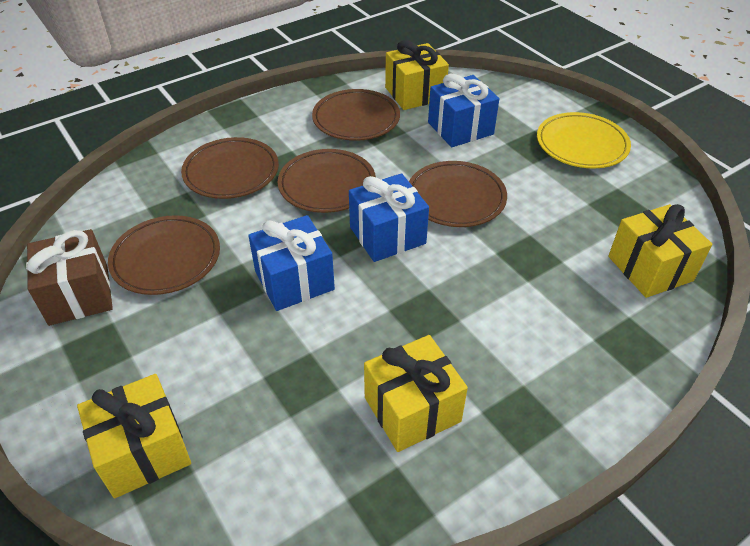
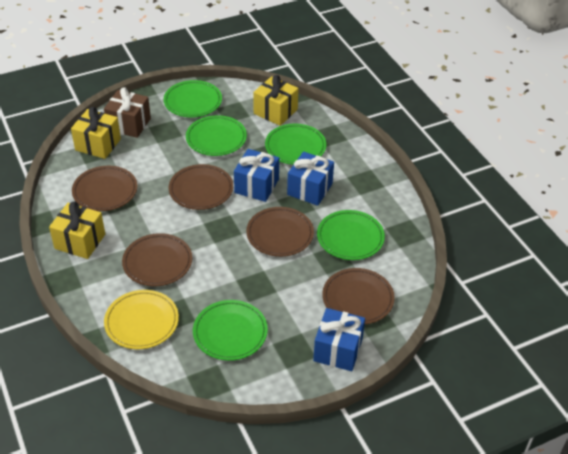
green plate: none = 0 -> [163,80,222,118] [186,115,247,156] [193,300,268,361] [265,123,326,165] [317,210,385,260] = 5
yellow gift: [77,374,191,498] [364,335,468,452] [385,40,449,110] [608,204,713,298] = 4 -> [49,201,105,259] [71,107,121,159] [253,75,299,126] = 3

